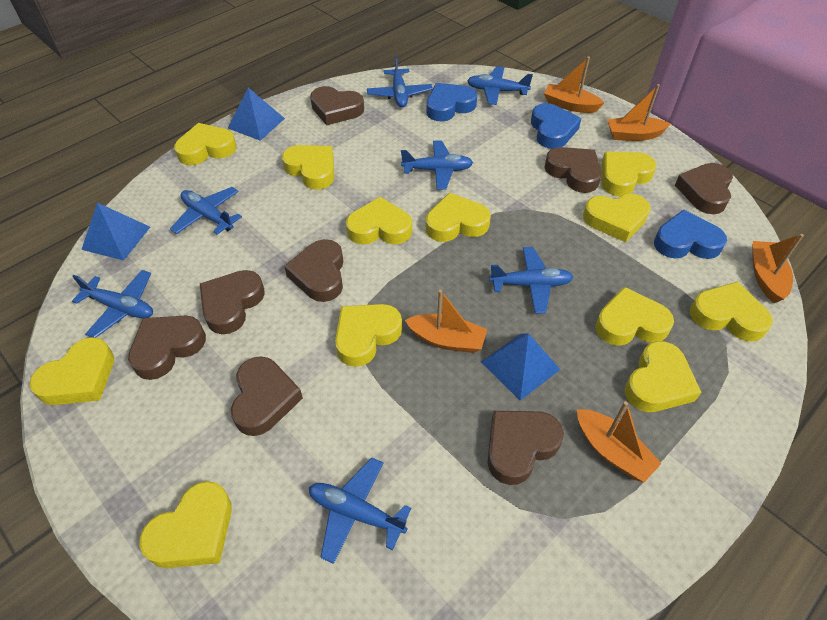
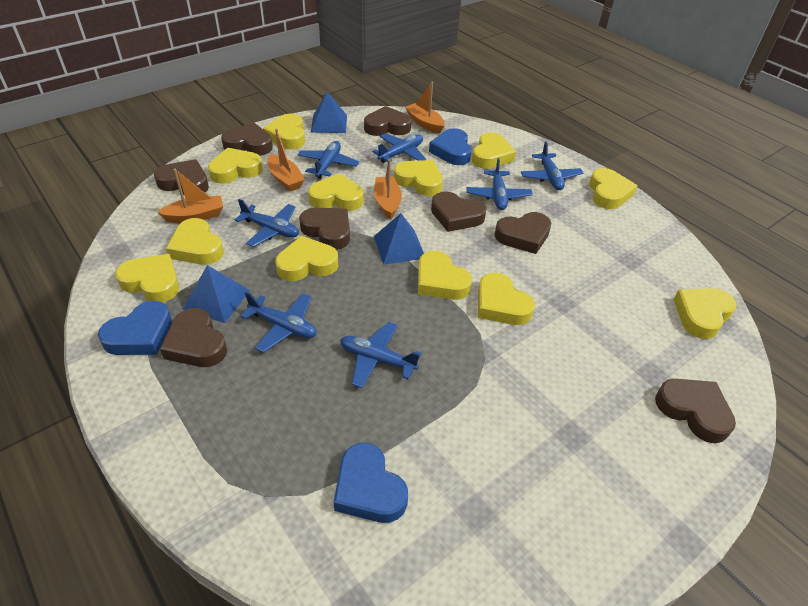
orange boat: [405,290,487,353] [544,57,604,113] [577,401,662,482] [607,84,671,141] [752,234,804,303] = 5 -> [157,169,223,223] [267,129,305,191] [374,159,402,219] [405,81,445,133] = 4

